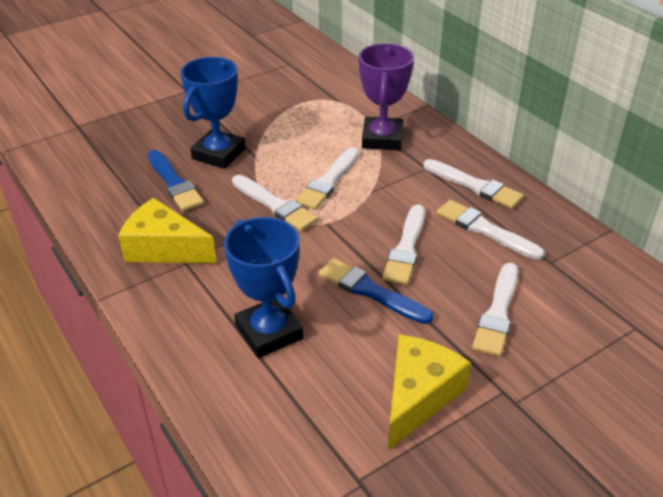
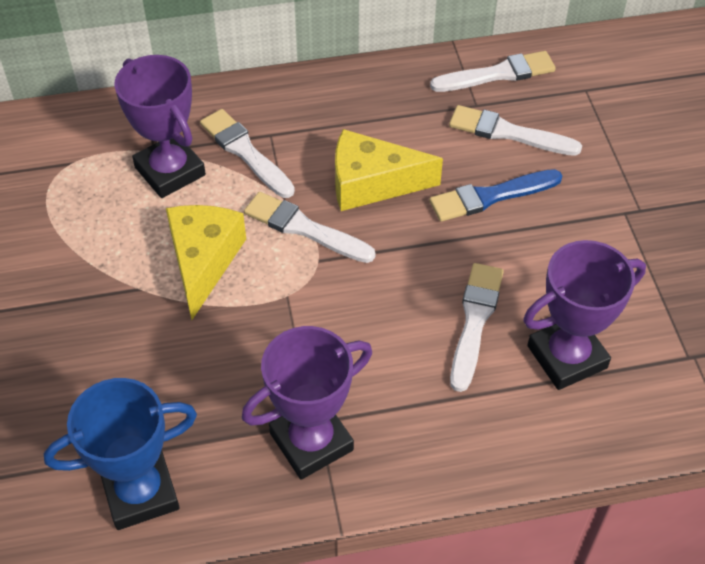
blue brush: [148,150,204,211] [318,258,433,324] = 2 -> [429,169,563,222] = 1
blue trophy: [180,57,246,169] [224,217,304,358] = 2 -> [44,378,197,530] = 1
purple trophy: [359,43,414,151] = 1 -> [114,55,206,198] [242,326,372,480] [523,240,646,390] = 3
white brush: [232,175,318,231] [296,147,359,210] [382,205,425,285] [423,159,524,209] [437,200,545,260] [472,263,518,357] = 6 -> [200,109,295,198] [244,192,376,263] [430,51,556,92] [449,105,582,156] [450,263,504,392] = 5

